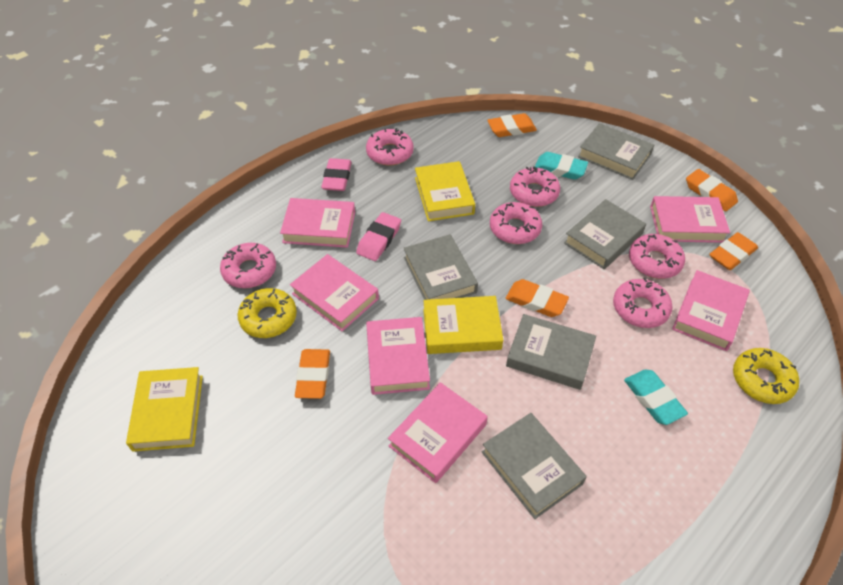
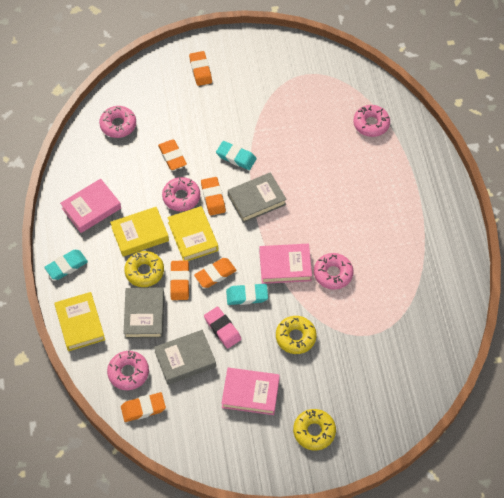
grey book: [404,234,478,300] [482,413,587,519] [506,314,596,390] [564,199,646,269] [578,123,654,180] = 5 -> [123,287,164,339] [154,330,216,385] [228,172,287,223] = 3
orange eraser: [295,349,330,399] [487,113,537,137] [506,279,569,317] [686,169,738,211] [709,232,758,270] = 5 -> [121,392,166,422] [158,139,187,170] [170,260,190,300] [189,51,212,86] [194,258,237,288] [201,177,226,216] = 6
pink book: [280,198,355,248] [290,254,379,331] [366,317,430,395] [388,382,488,483] [650,196,730,243] [672,270,750,351] = 6 -> [60,179,121,233] [221,368,280,415] [259,244,312,284] = 3
pink donut: [220,243,276,288] [366,128,414,166] [490,202,542,244] [510,166,560,207] [613,278,673,328] [629,234,685,279] = 6 -> [99,106,136,138] [107,351,149,390] [162,177,200,211] [314,253,353,290] [353,105,390,137] = 5
pink eraser: [321,158,352,191] [356,212,401,261] = 2 -> [204,307,241,349] = 1
turquoise eraser: [535,152,588,180] [624,369,688,425] = 2 -> [44,250,88,280] [216,141,257,170] [226,284,268,305] = 3
yellow donut: [238,288,297,338] [733,348,799,404] = 2 -> [124,251,164,287] [276,316,317,354] [293,409,336,450] = 3

